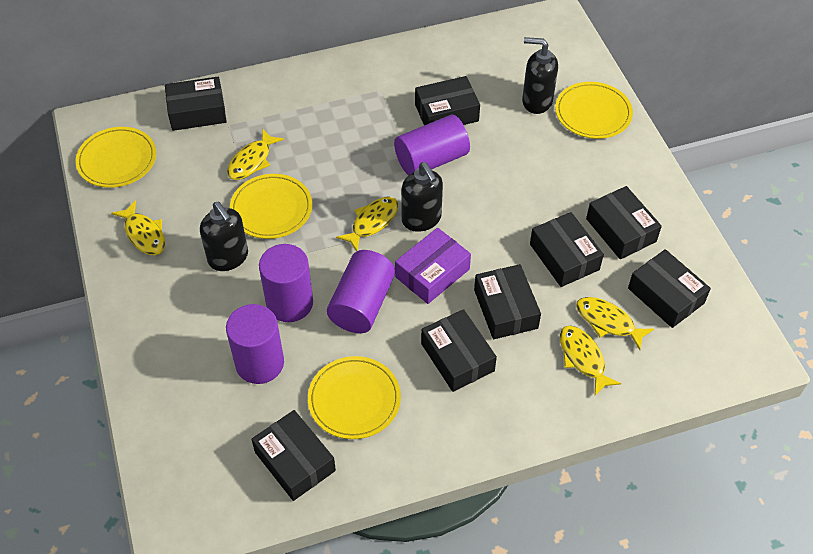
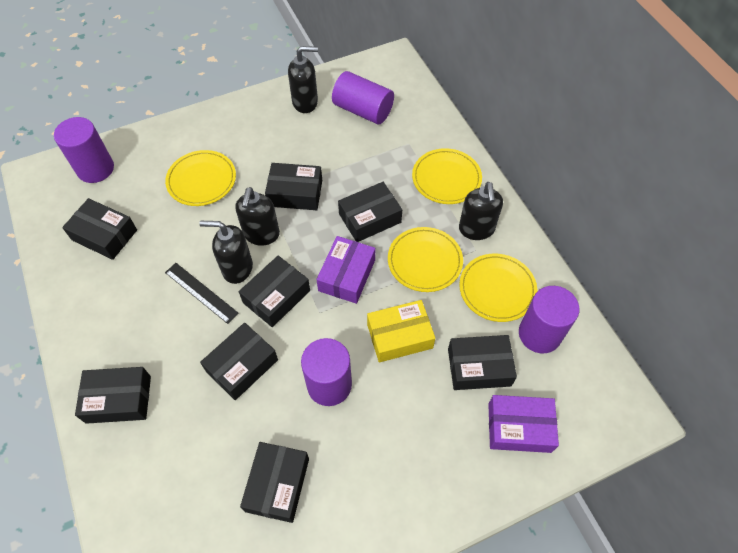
black ruler: none = 0 -> [165,263,239,324] = 1
black soap dispenser: [200,202,248,271] [401,162,443,232] [522,37,558,114] = 3 -> [199,221,253,284] [235,187,280,246] [288,46,318,113] [459,182,503,240] = 4
purple box: [395,228,471,304] = 1 -> [316,236,375,304] [488,395,559,453] = 2
yellow box: none = 0 -> [367,300,435,362] = 1
yellow fish: [111,200,165,255] [227,129,284,180] [336,197,399,251] [560,326,621,396] [576,297,654,350] = 5 -> none = 0

